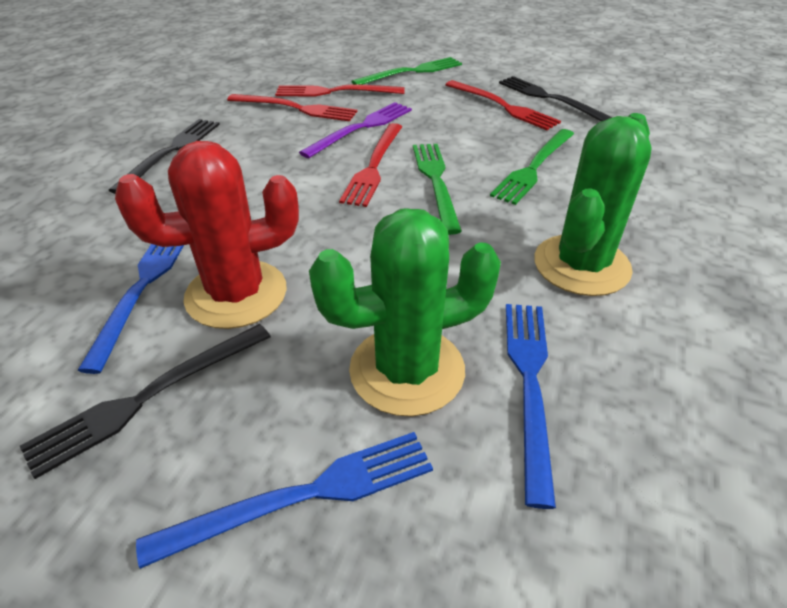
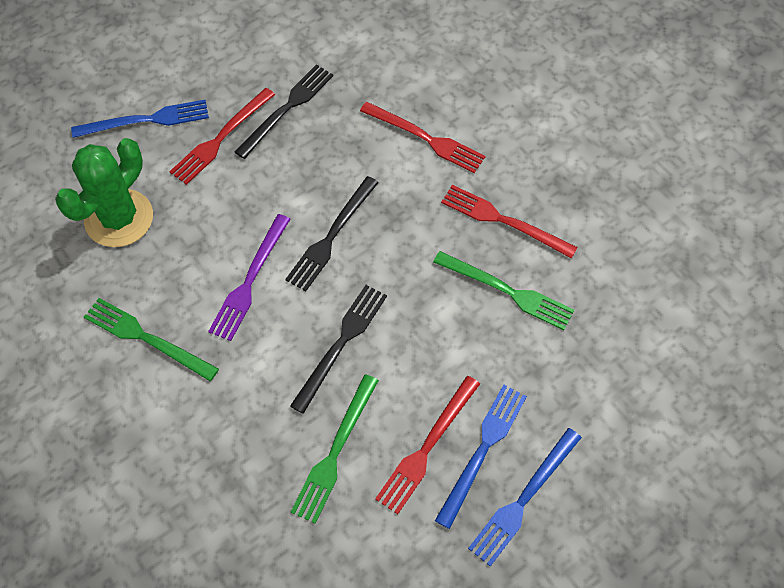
green cactus: [309,209,501,416] [534,113,652,296] = 2 -> [55,138,153,247] = 1
red cactus: [115,141,299,329] = 1 -> none = 0

